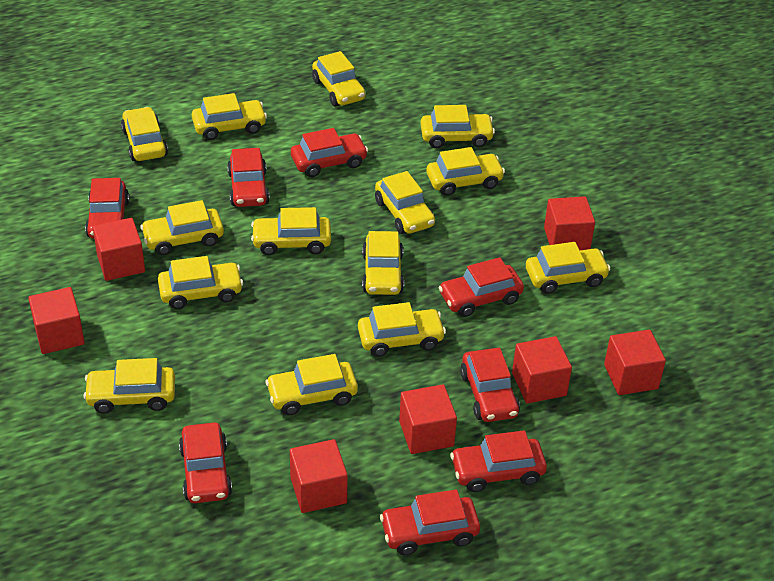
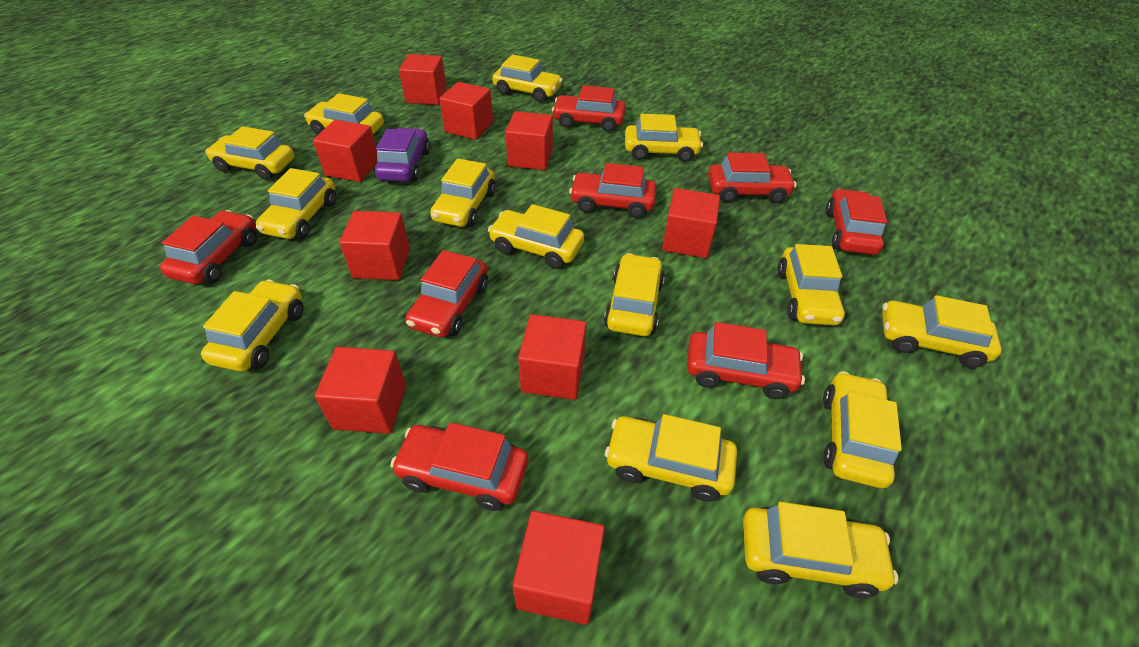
purple car: none = 0 -> [375,128,430,182] = 1
red cube: [28,287,85,354] [93,218,145,281] [290,439,348,513] [399,384,457,454] [512,336,572,404] [544,196,595,250] [604,330,666,395] = 7 -> [313,120,378,182] [315,347,406,434] [339,211,410,280] [399,54,447,105] [439,82,493,140] [505,111,553,170] [513,511,605,625] [518,314,587,400] [662,188,720,258] = 9

